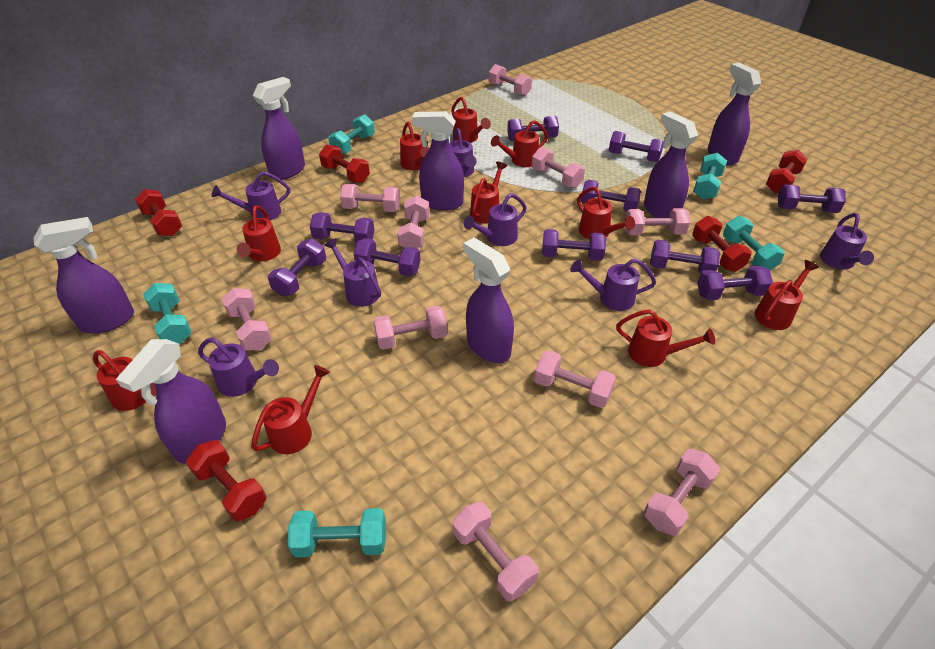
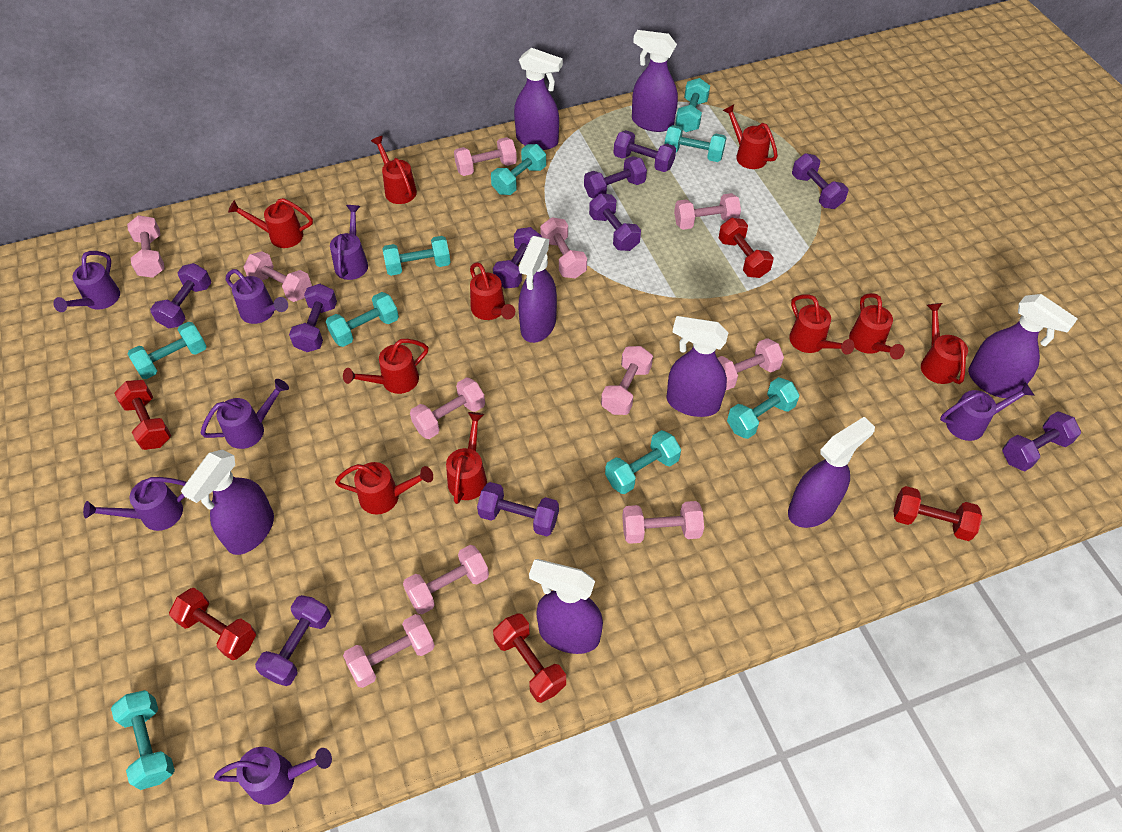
pink dumbbell: [222,288,272,350] [340,184,400,212] [373,305,447,350] [397,196,429,248] [453,502,539,602] [488,64,532,96] [532,147,585,188] [534,350,616,408] [625,208,690,236] [644,449,720,536] = 10 -> [127,215,165,278] [244,251,312,302] [343,614,435,688] [403,545,489,614] [410,377,485,439] [454,137,517,176] [540,217,587,278] [601,346,653,415] [622,501,704,544] [674,193,741,230] [718,338,784,390] = 11
purple spray bottle: [34,217,134,334] [116,339,226,464] [253,77,305,180] [412,111,464,211] [463,238,514,363] [644,111,698,218] [708,63,761,165] = 7 -> [181,450,274,555] [514,48,563,150] [518,236,557,343] [529,559,603,654] [632,30,678,132] [666,316,728,417] [788,417,875,528] [968,294,1078,398] = 8
turquoise dumbbell: [143,283,192,344] [288,508,386,557] [328,114,375,154] [693,153,727,200] [723,216,785,270] = 5 -> [111,690,175,790] [127,322,207,379] [326,292,399,347] [382,236,451,276] [491,144,546,195] [605,430,681,494] [665,125,726,162] [675,78,710,132] [727,377,800,439] = 9

